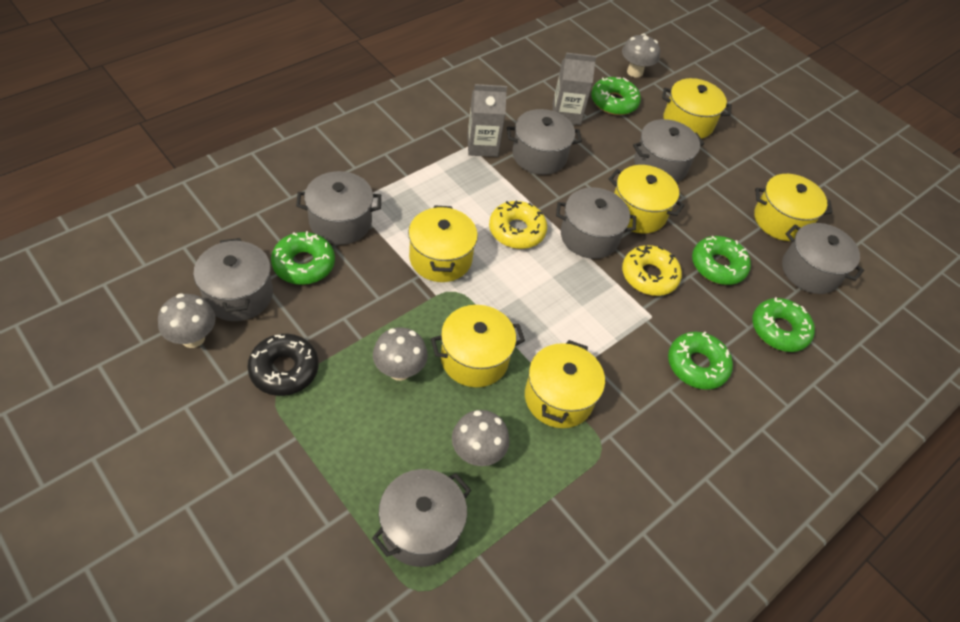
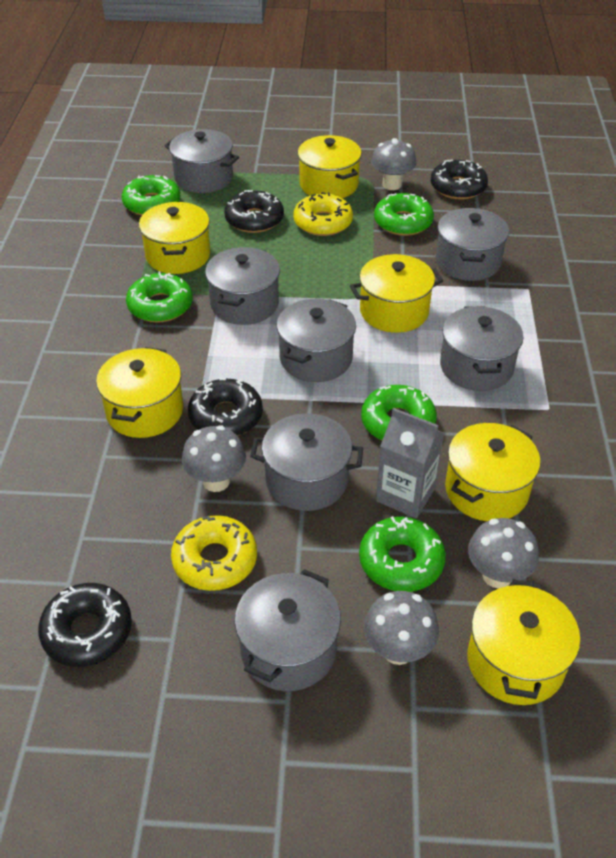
black donut: [247,334,319,396] = 1 -> [38,583,132,667] [188,378,263,436] [224,190,284,233] [431,159,488,200] = 4
grey carton: [467,84,507,157] [553,53,597,125] = 2 -> [376,408,444,518] = 1

